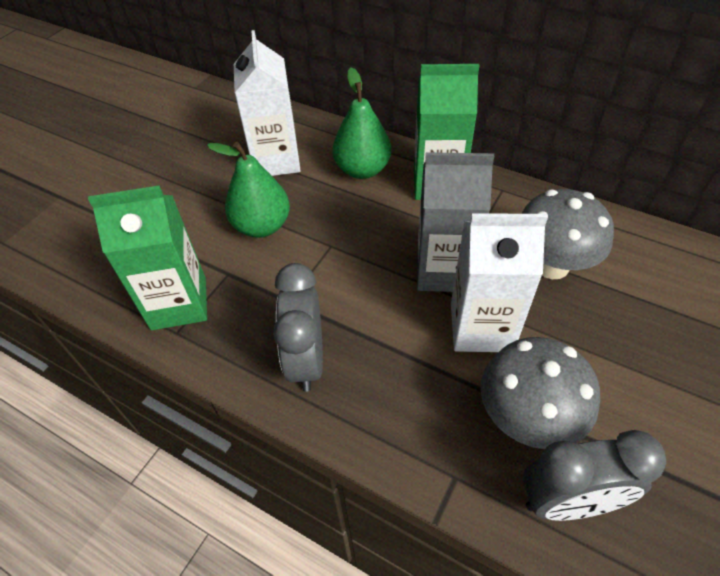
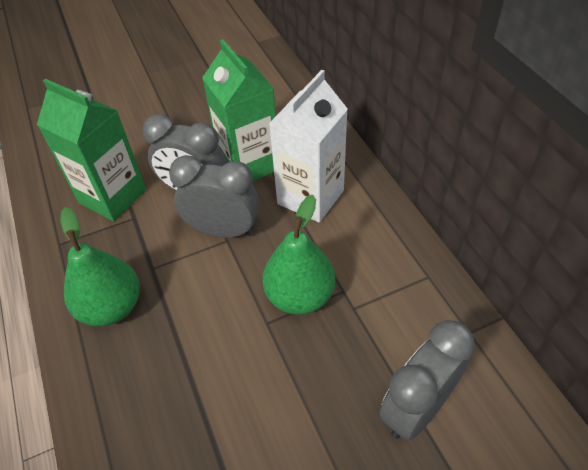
grey carton: [417,152,494,292] = 1 -> none = 0
grey clock: [273,263,323,392] [523,430,666,521] = 2 -> [142,114,227,191] [169,155,259,238] [380,320,475,440] = 3
grey mushroom: [481,337,600,449] [521,189,614,279] = 2 -> none = 0
white carton: [234,30,301,176] [451,213,548,352] = 2 -> [269,70,348,223] = 1

